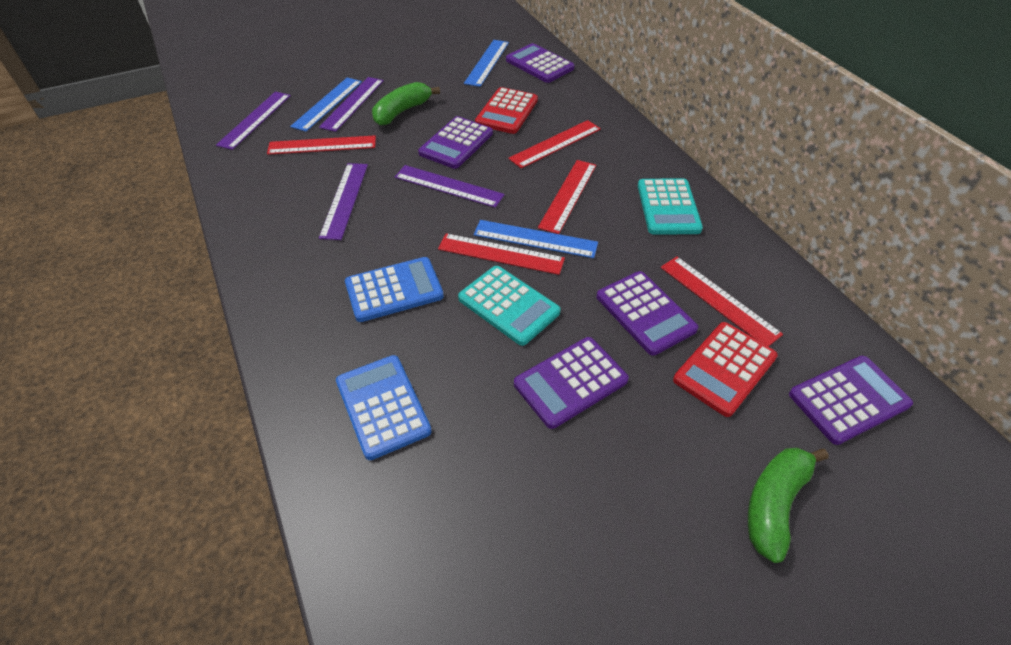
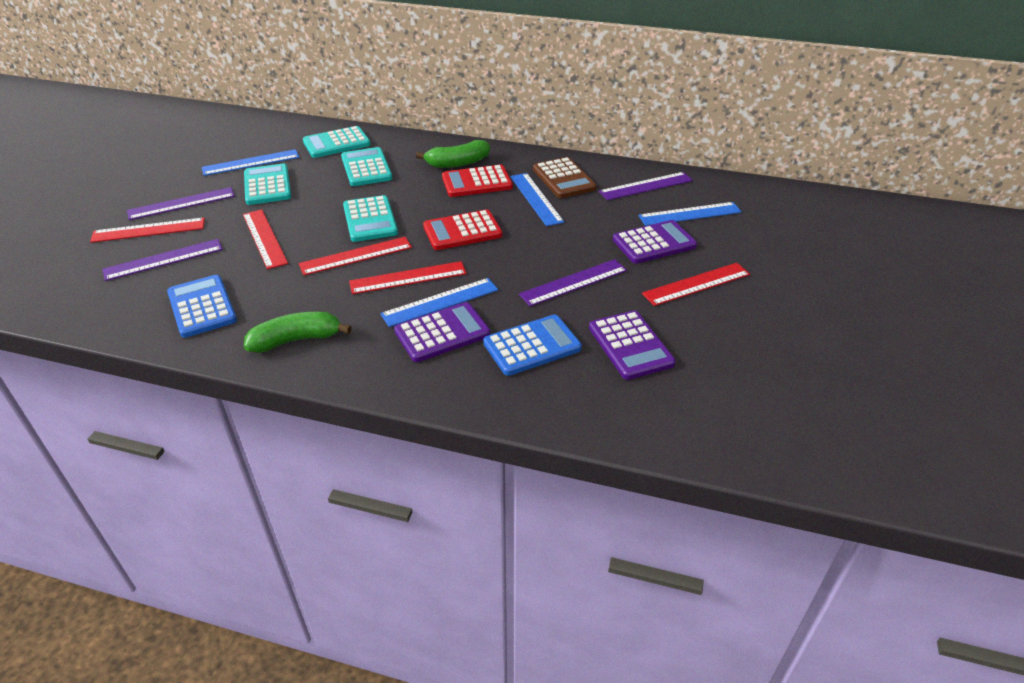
blue ruler: [290,78,362,132] [464,40,509,87] [474,220,598,258] = 3 -> [202,149,299,176] [380,278,498,327] [510,173,564,226] [638,202,742,226] = 4
brown calculator: none = 0 -> [533,157,597,198] = 1
purple calculator: [418,116,493,169] [506,43,574,83] [514,337,629,429] [596,271,698,356] [789,356,913,445] = 5 -> [394,302,491,362] [589,310,676,380] [613,220,697,264] = 3
turquoise calculator: [458,266,561,346] [638,178,703,235] = 2 -> [244,164,291,205] [303,126,371,158] [341,147,392,186] [343,195,398,242] = 4

